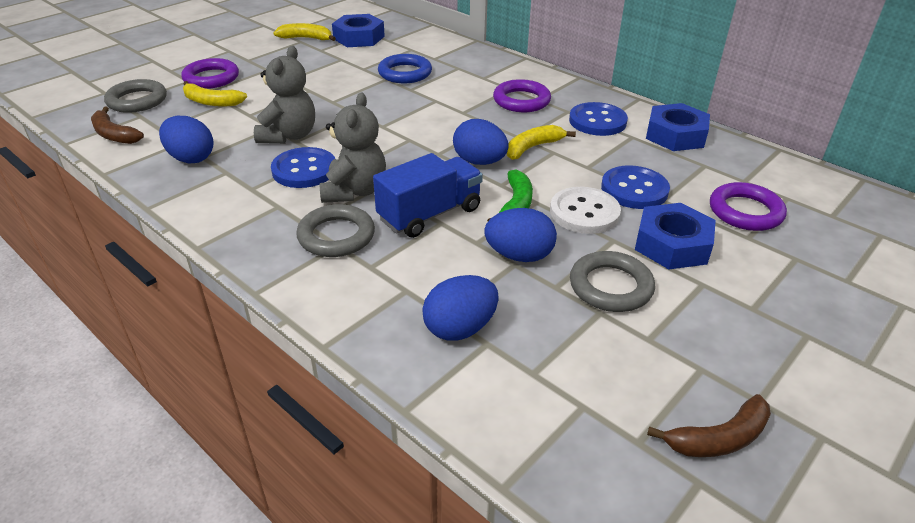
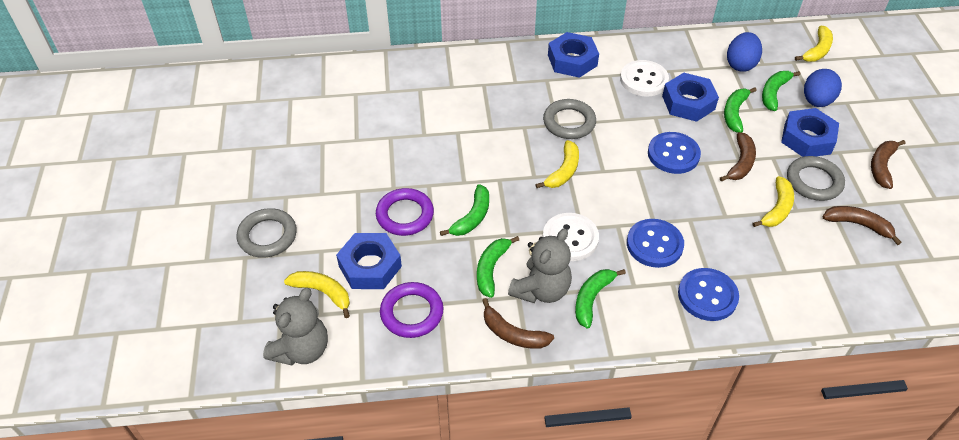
blue egg: [159,116,214,164] [422,275,499,341] [453,119,509,165] [484,208,557,262] = 4 -> [727,32,762,72] [804,69,842,107] = 2
blue nut: [332,14,385,47] [635,203,716,269] [646,103,710,151] = 3 -> [336,233,402,289] [548,32,599,78] [662,73,719,122] [781,108,839,157] = 4
blue ring: [378,54,432,83] = 1 -> none = 0
blue truck: [373,153,483,238] = 1 -> none = 0
brown banana: [91,107,144,144] [647,394,771,457] = 2 -> [482,298,554,349] [720,132,756,181] [823,206,902,245] [871,140,906,189] = 4
green banana: [487,170,533,221] = 1 -> [440,184,489,236] [477,236,519,298] [575,269,626,329] [724,87,757,133] [762,71,800,111] = 5
purple ring: [181,58,239,89] [493,79,551,112] [710,182,787,231] = 3 -> [376,188,434,236] [380,282,444,338] = 2
white button: [550,187,621,234] = 1 -> [543,213,599,261] [620,60,669,97] = 2
yellow banana: [183,81,247,107] [274,23,336,41] [507,125,576,160] = 3 -> [284,271,350,318] [535,140,579,188] [753,176,794,227] [795,26,833,62] = 4

